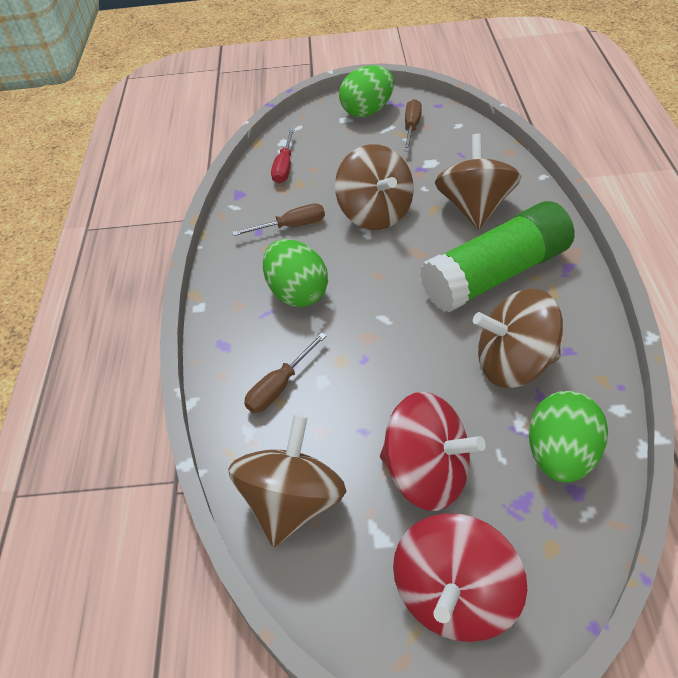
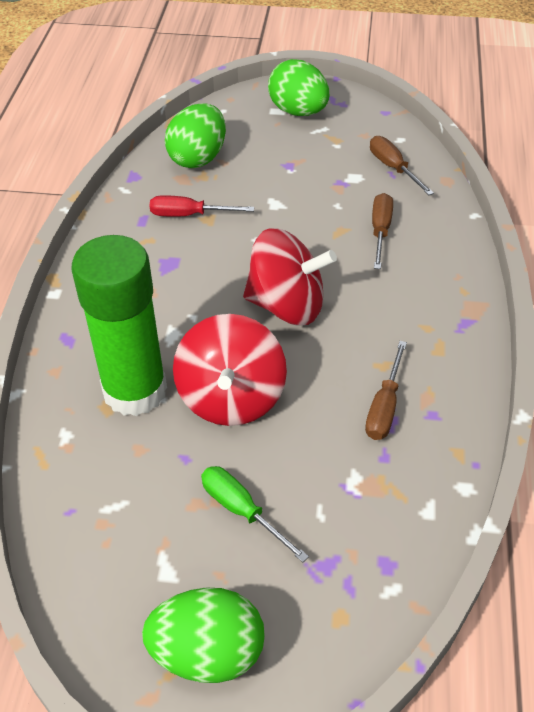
brown spinning top: [228,415,347,547] [335,144,414,230] [435,134,521,229] [473,289,563,388] = 4 -> none = 0
green screwdriver: none = 0 -> [201,466,309,563] = 1

